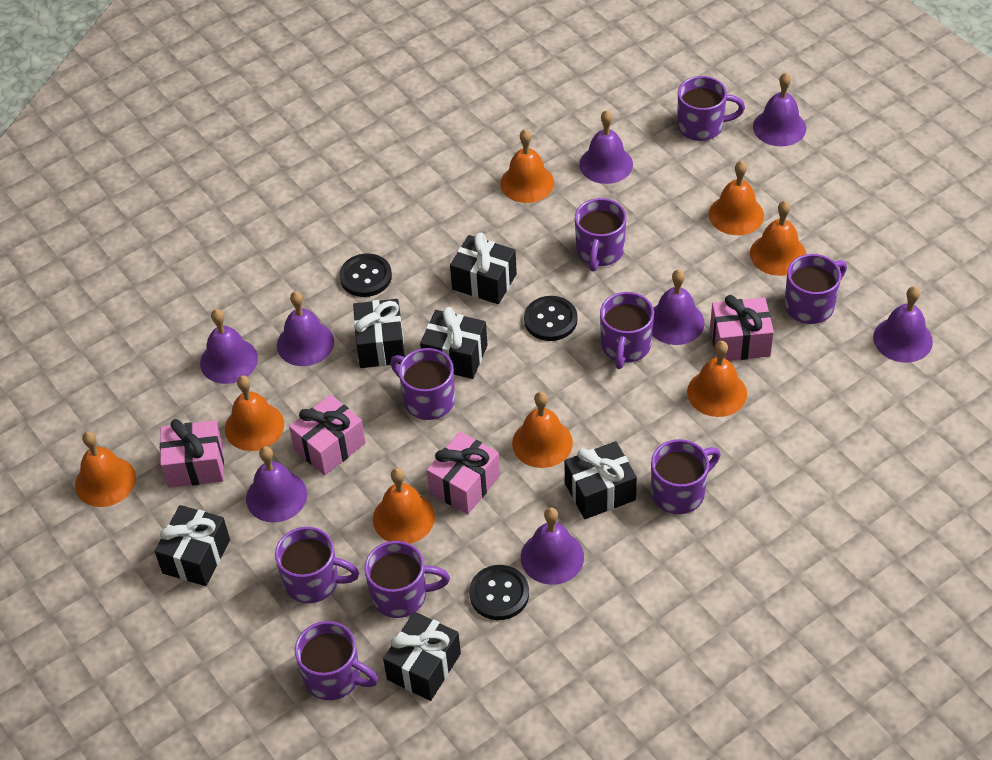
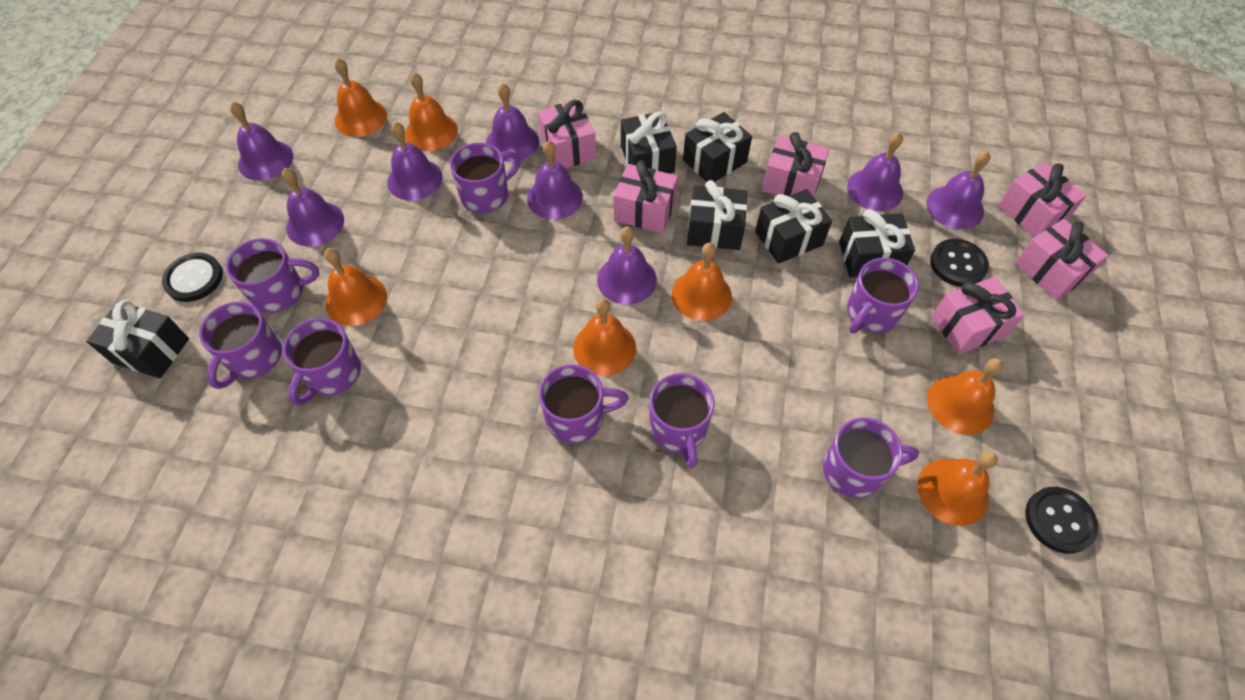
orange bell: [75,431,136,507] [225,375,284,451] [373,468,435,544] [500,129,554,203] [512,392,573,468] [687,341,747,417] [709,161,764,235] [750,201,806,276] = 8 -> [324,248,387,326] [334,58,387,137] [405,73,458,152] [573,298,636,376] [672,243,732,321] [917,451,998,526] [927,358,1003,435] = 7
pink gift: [160,419,224,488] [289,394,366,476] [427,432,500,514] [710,295,774,361] = 4 -> [538,100,596,168] [613,160,678,233] [762,132,829,197] [932,277,1025,354] [998,162,1087,237] [1015,219,1109,300] = 6
purple mug: [275,527,359,603] [295,621,378,700] [364,541,450,618] [390,348,455,420] [575,198,627,271] [600,292,654,369] [651,439,720,514] [677,76,745,141] [785,254,847,324] = 9 -> [199,302,282,389] [226,238,319,313] [283,318,361,406] [450,143,521,213] [539,364,629,444] [650,373,715,468] [823,417,919,498] [847,258,919,333] = 8

